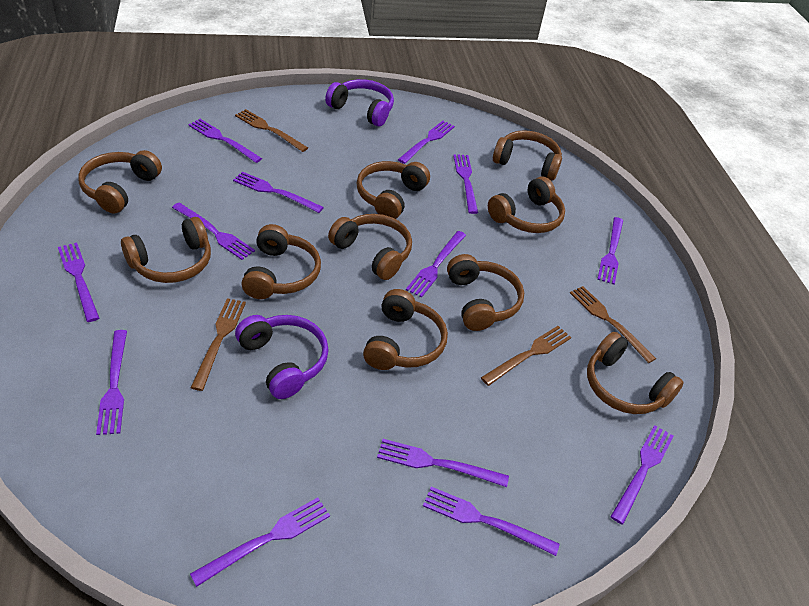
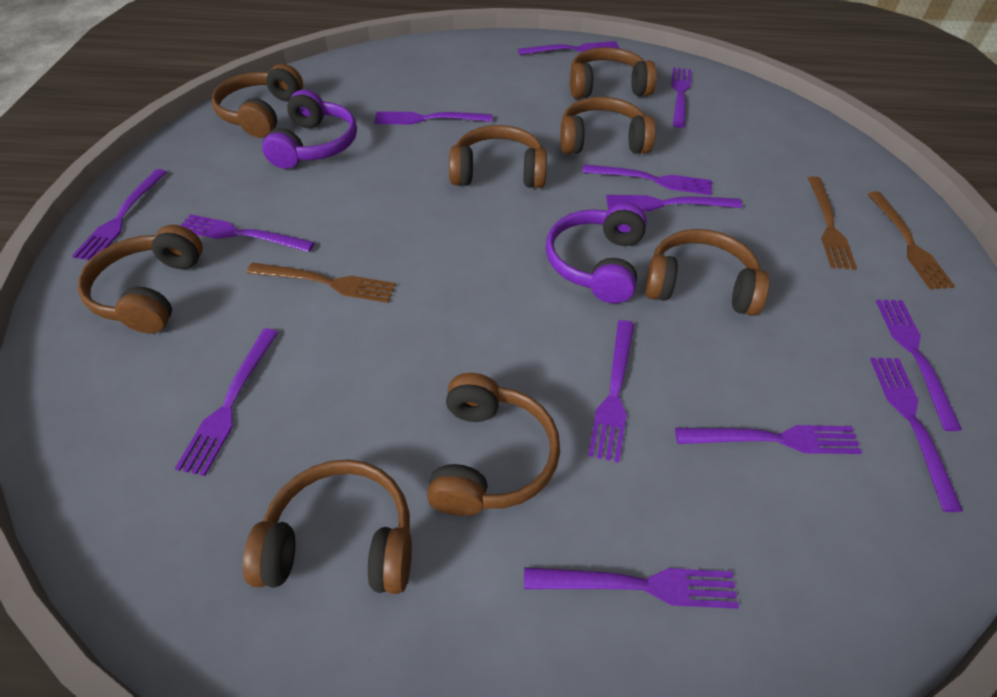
brown fork: [190,298,246,391] [235,109,308,152] [481,326,572,386] [570,286,656,363] = 4 -> [247,263,396,303] [808,176,857,270] [868,191,955,290] = 3
brown headphones: [78,150,162,213] [121,217,211,283] [242,224,321,299] [328,214,412,280] [357,161,430,219] [363,289,448,370] [447,254,524,331] [488,176,565,233] [493,130,562,181] [587,332,684,414] = 10 -> [78,225,203,333] [211,64,303,138] [243,460,412,594] [427,373,560,516] [449,125,547,188] [560,97,656,154] [570,47,657,99] [645,229,769,316] = 8

